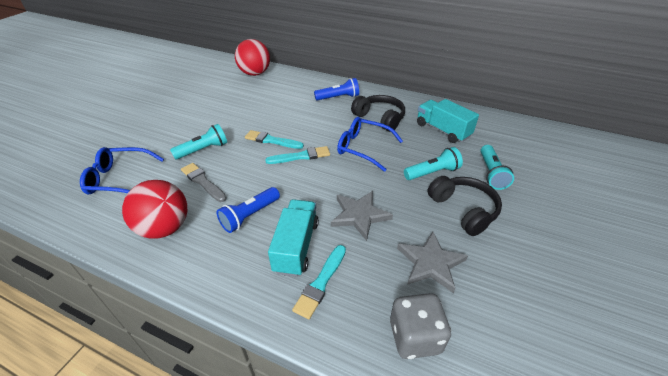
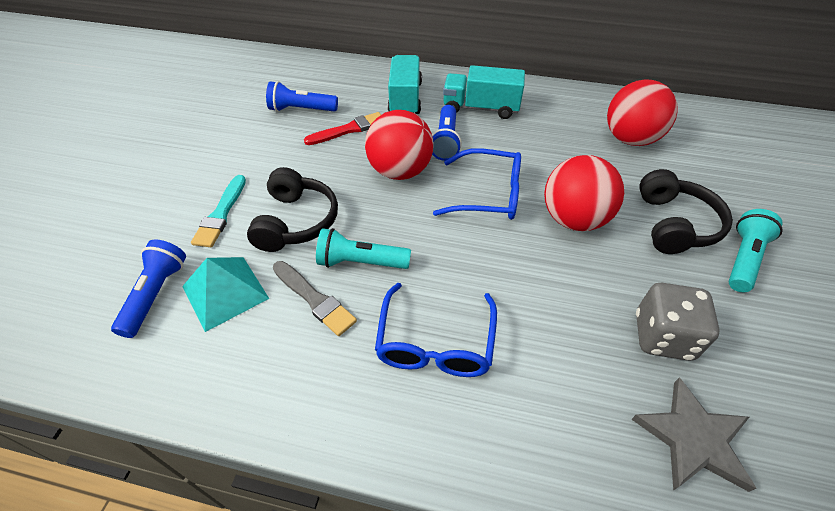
blue flashlight: [216,187,280,233] [314,78,359,101] = 2 -> [111,239,186,338] [266,81,338,112] [432,105,462,161] = 3
grey star: [331,191,393,241] [397,232,468,293] = 2 -> [631,378,757,492] = 1
red ball: [122,180,187,239] [235,39,270,76] = 2 -> [365,110,433,180] [544,155,624,231] [607,80,678,146] = 3
red brush: none = 0 -> [304,112,381,145] = 1
turquoise brush: [245,130,304,149] [265,146,330,164] [292,245,346,319] = 3 -> [191,175,246,247] = 1
turquoise flashlight: [170,124,227,160] [404,147,463,180] [481,145,514,190] = 3 -> [316,228,411,269] [729,209,783,292] = 2
turquoise pyramid: none = 0 -> [182,257,269,332] = 1

